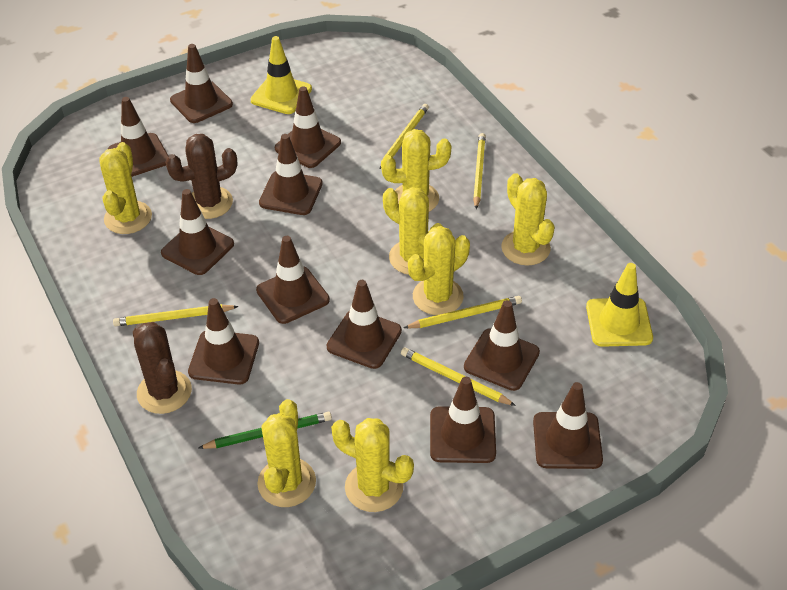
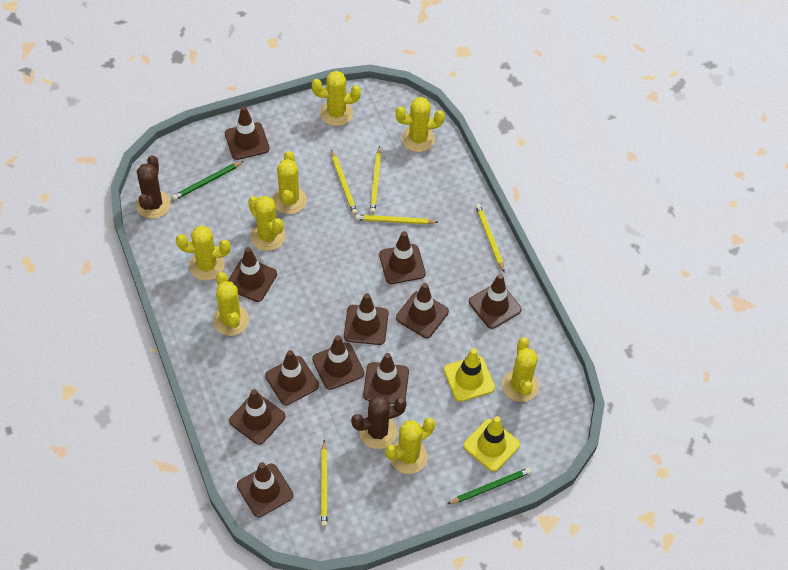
green pencil: [198,412,332,449] = 1 -> [172,161,244,200] [447,468,531,504] = 2
yellow cactus: [99,142,152,234] [257,399,316,507] [331,418,414,512] [381,129,451,212] [383,187,443,275] [408,226,470,315] [501,173,555,265] = 7 -> [176,225,230,281] [213,272,249,336] [248,196,285,251] [272,151,307,214] [312,71,361,126] [385,417,435,474] [395,97,445,152] [502,337,539,402] = 8

